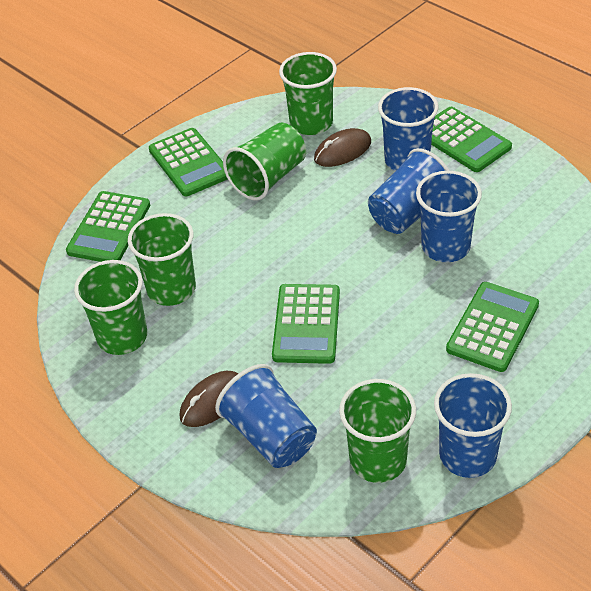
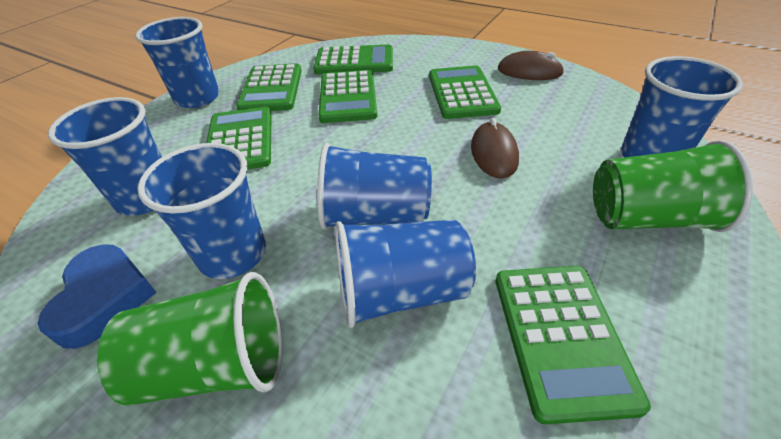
blue cup: [215,364,317,468] [368,148,450,234] [378,87,438,171] [416,171,482,262] [434,373,512,478] = 5 -> [48,97,162,216] [135,17,219,108] [137,143,266,279] [317,143,432,230] [335,220,476,328] [621,56,743,158] = 6
blue heart: none = 0 -> [38,244,157,349] = 1
green calculator: [66,191,150,262] [149,128,227,196] [272,284,340,364] [431,107,512,172] [446,282,539,372] = 5 -> [206,107,272,170] [236,63,302,111] [313,45,393,75] [318,70,377,123] [429,65,501,119] [496,266,651,424] = 6
green cup: [74,260,147,355] [128,213,196,306] [223,123,306,201] [279,52,337,135] [339,379,416,483] = 5 -> [97,272,283,406] [593,140,753,232] = 2

